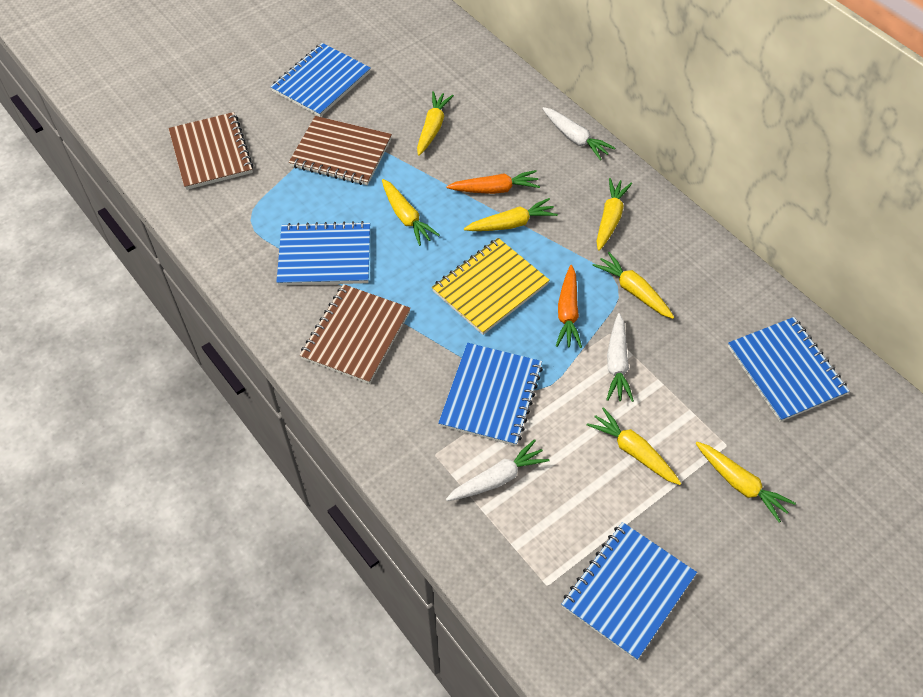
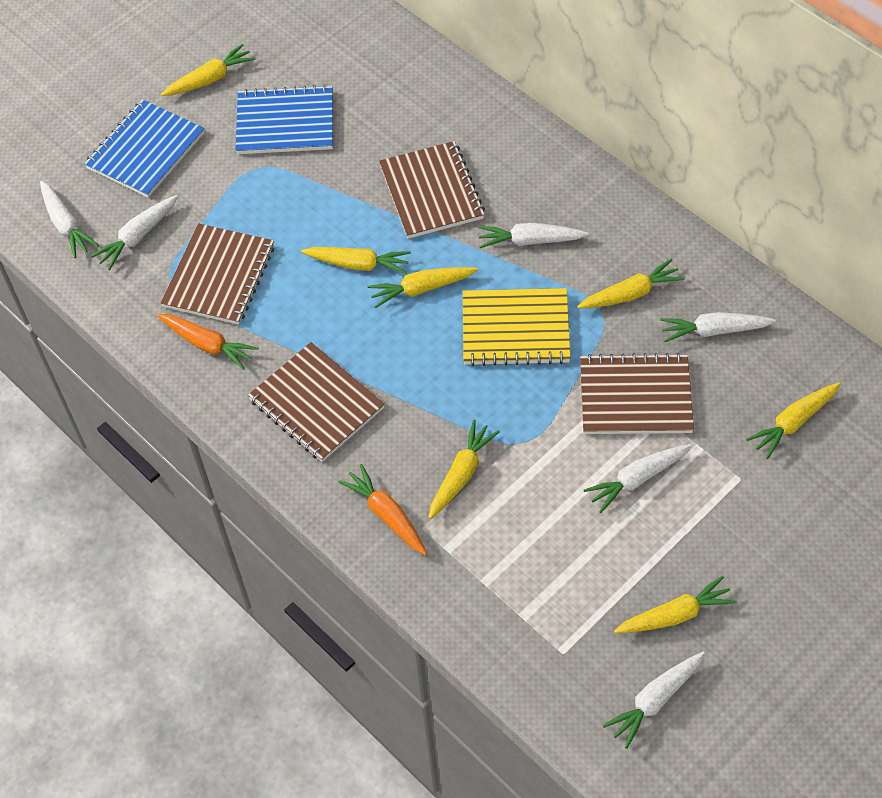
blue notebook: [270,43,371,117] [276,221,370,286] [438,343,543,446] [561,522,697,660] [728,317,849,422] = 5 -> [84,99,205,198] [235,85,333,154] = 2
brown notebook: [169,112,253,190] [289,116,392,185] [300,284,411,384] = 3 -> [161,223,274,325] [248,342,385,462] [379,141,485,239] [580,353,694,434] = 4
white carrot: [446,439,549,501] [542,107,615,160] [606,313,634,402] = 3 -> [40,181,99,258] [91,195,178,270] [478,223,588,248] [584,444,692,513] [603,651,705,749] [660,312,776,342] = 6

